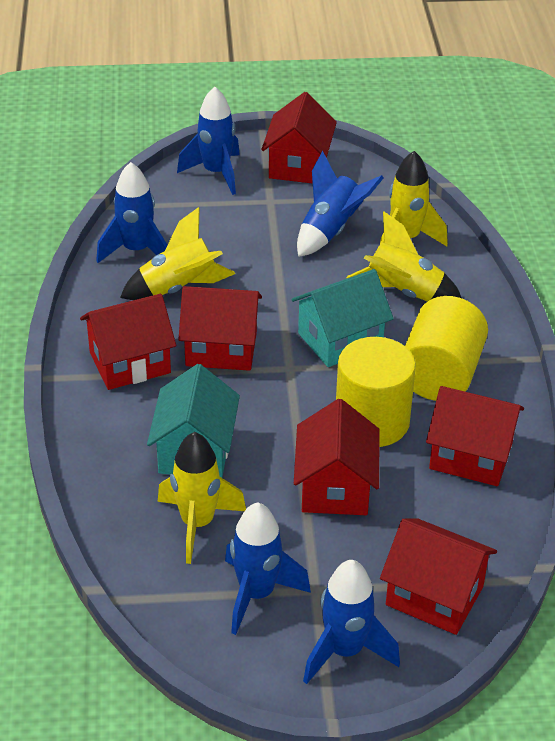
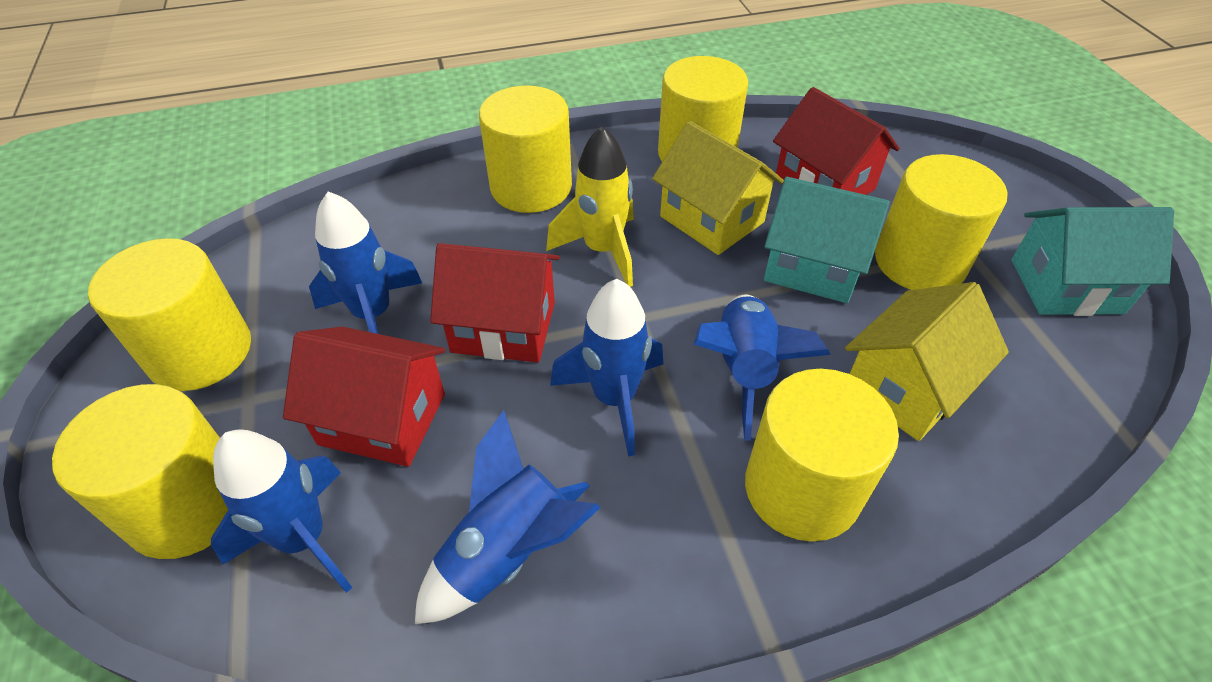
red house: [80,294,176,390] [178,286,262,371] [262,92,337,184] [294,399,379,515] [380,518,497,635] [426,386,524,486] = 6 -> [283,327,445,467] [430,243,560,363] [773,87,900,195] = 3
yellow cylinder: [336,337,416,447] [405,296,488,401] = 2 -> [52,384,228,559] [88,238,251,391] [479,85,572,213] [658,56,748,161] [745,369,899,542] [875,154,1007,290] = 6
yellow house: none = 0 -> [652,121,784,255] [845,282,1009,441] = 2
yellow rocket: [120,207,235,300] [158,432,246,564] [347,212,462,302] [380,151,448,246] = 4 -> [546,126,634,287] = 1

